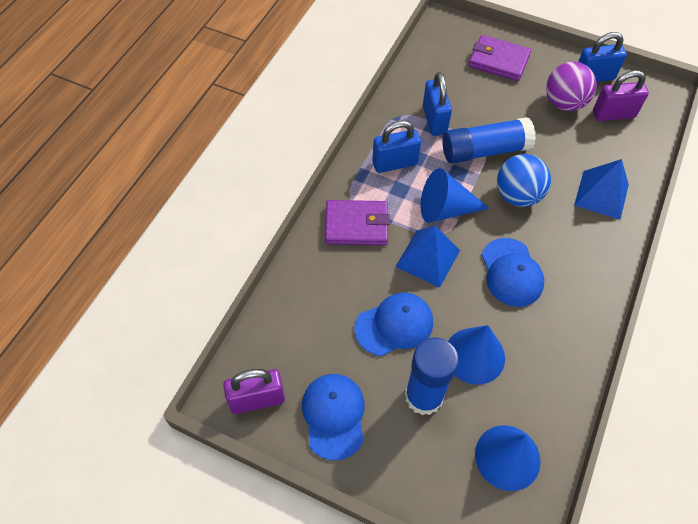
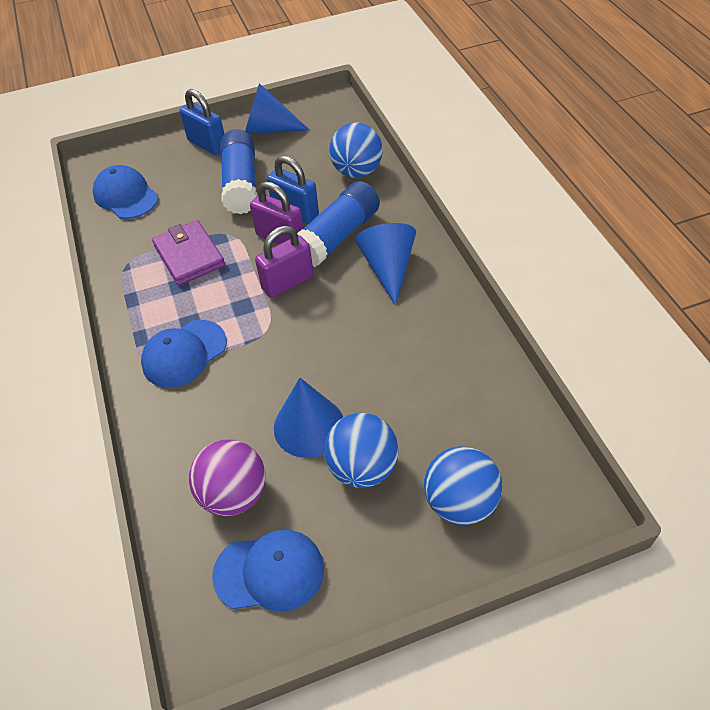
blue ball: [497,154,551,207] = 1 -> [324,413,399,488] [329,122,383,178] [424,446,502,525] = 3
blue padlock: [372,120,421,173] [423,72,452,136] [578,32,627,82] = 3 -> [180,89,224,155] [267,155,319,224] = 2
blue pyramid: [395,226,460,288] [574,159,629,220] = 2 -> none = 0
purple wallet: [325,200,390,245] [469,35,531,81] = 2 -> [152,220,225,285] = 1

